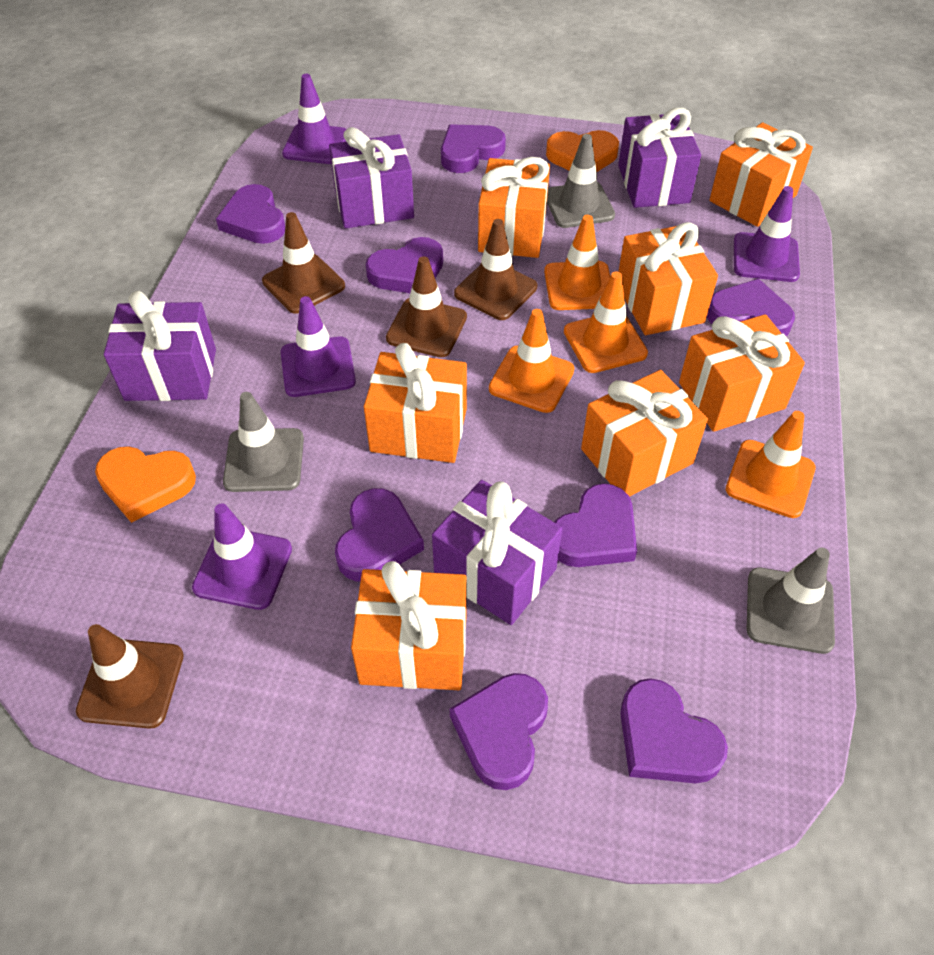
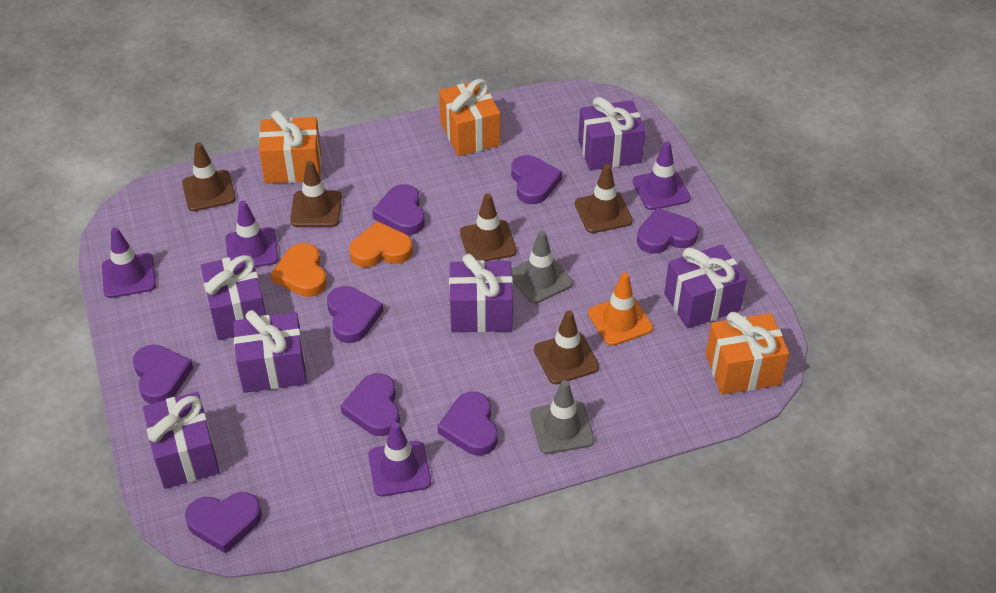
brown traffic cone: [76,624,184,729] [262,212,345,314] [386,257,467,357] [454,219,537,320] = 4 -> [182,143,236,211] [290,161,342,227] [460,194,517,261] [534,310,599,384] [575,164,633,233] = 5
grey traffic cone: [223,392,304,492] [547,134,615,228] [746,548,835,654] = 3 -> [511,231,573,304] [531,380,595,454] = 2
orange gift: [351,561,467,690] [364,343,467,463] [478,157,550,258] [581,370,708,497] [618,222,718,335] [679,314,805,432] [709,122,813,227] = 7 -> [259,110,321,184] [439,79,500,156] [705,312,789,395] = 3
orange traffic cone: [489,309,574,413] [544,215,610,310] [564,272,648,373] [725,411,816,518] = 4 -> [588,273,653,346] = 1
purple gift: [104,291,216,401] [329,127,414,229] [432,480,562,625] [618,108,701,208] = 4 -> [143,392,220,489] [201,254,266,340] [233,310,307,393] [449,254,513,332] [578,97,645,171] [664,245,747,328] = 6

